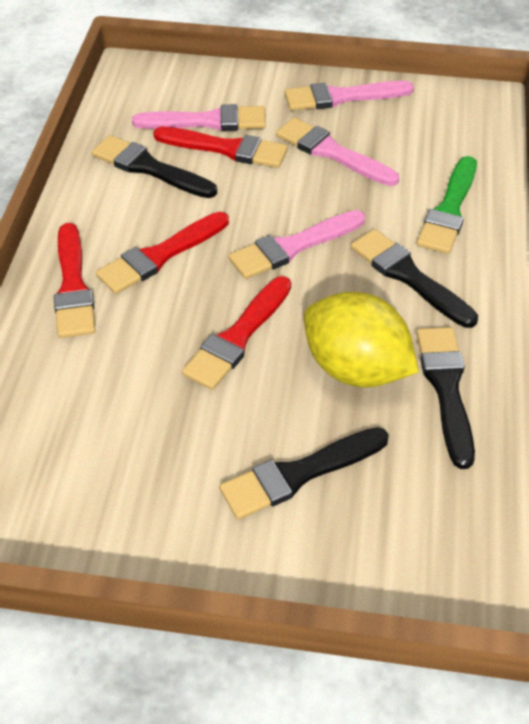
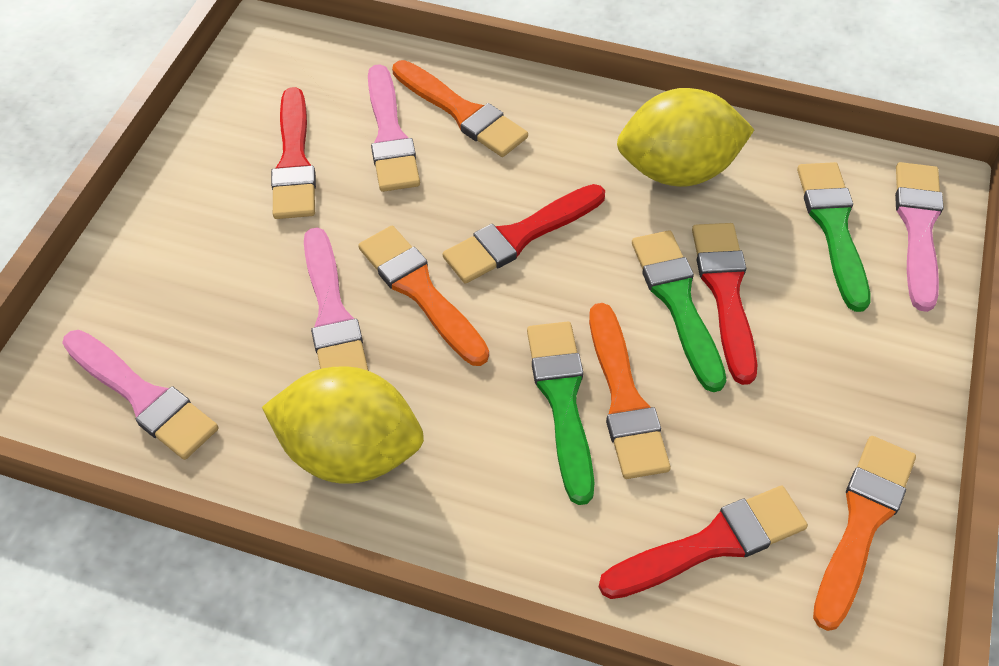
black brush: [92,135,217,198] [219,427,389,519] [351,229,478,328] [416,327,475,469] = 4 -> none = 0
green brush: [417,156,477,254] = 1 -> [527,321,595,505] [632,230,727,392] [797,162,871,312] = 3
orange brush: none = 0 -> [358,226,489,366] [392,60,528,157] [589,303,671,479] [813,436,916,631] = 4
yellow lemon: [304,292,418,387] = 1 -> [262,367,424,484] [617,88,755,187] = 2

